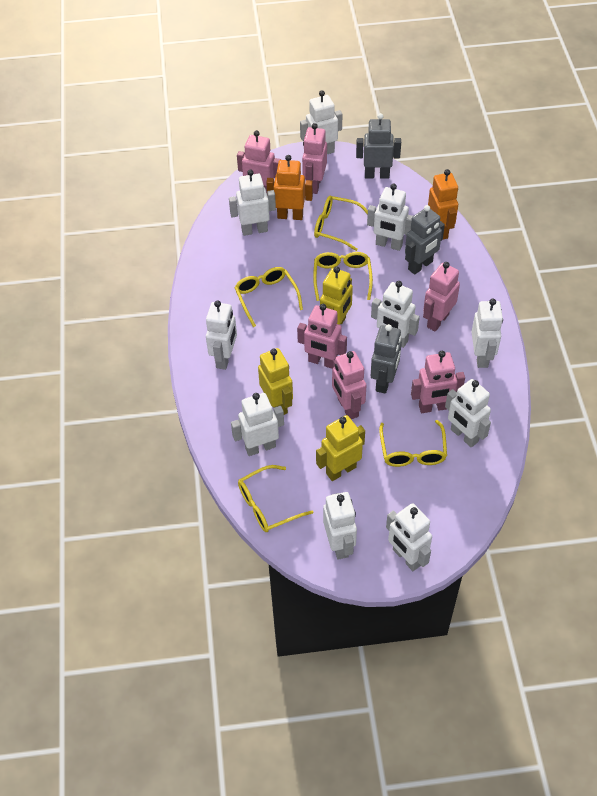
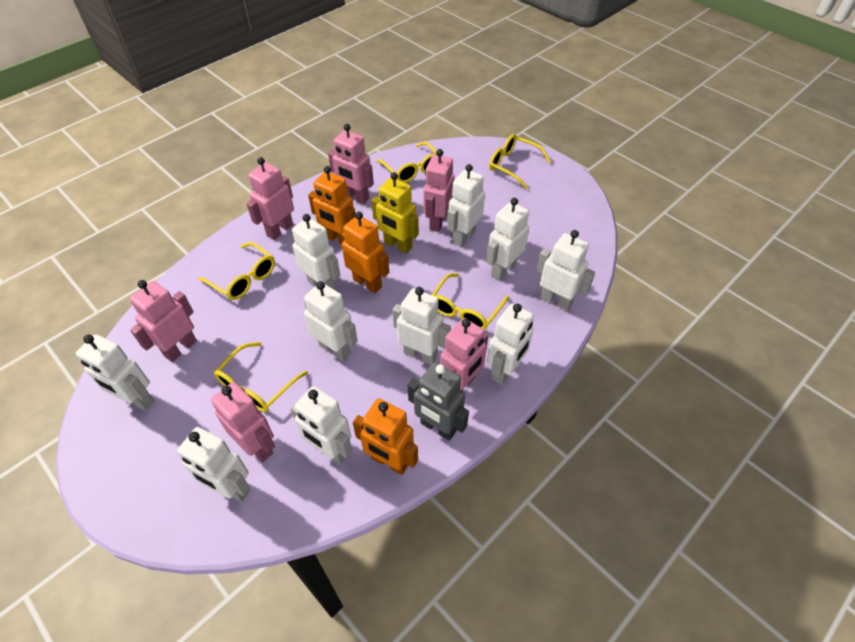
grey robot: [356,113,401,179] [371,324,402,394] [405,205,445,275] = 3 -> [408,362,469,441] = 1
orange robot: [266,155,313,220] [428,169,458,240] = 2 -> [308,166,356,244] [342,212,389,293] [353,398,418,475] = 3
yellow robot: [258,348,293,415] [316,415,365,481] [320,266,353,325] = 3 -> [371,172,419,254] = 1

